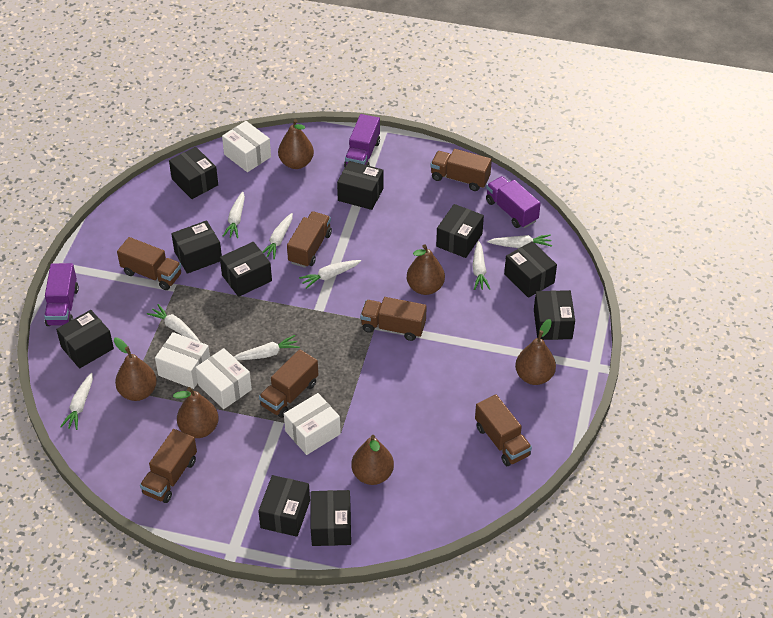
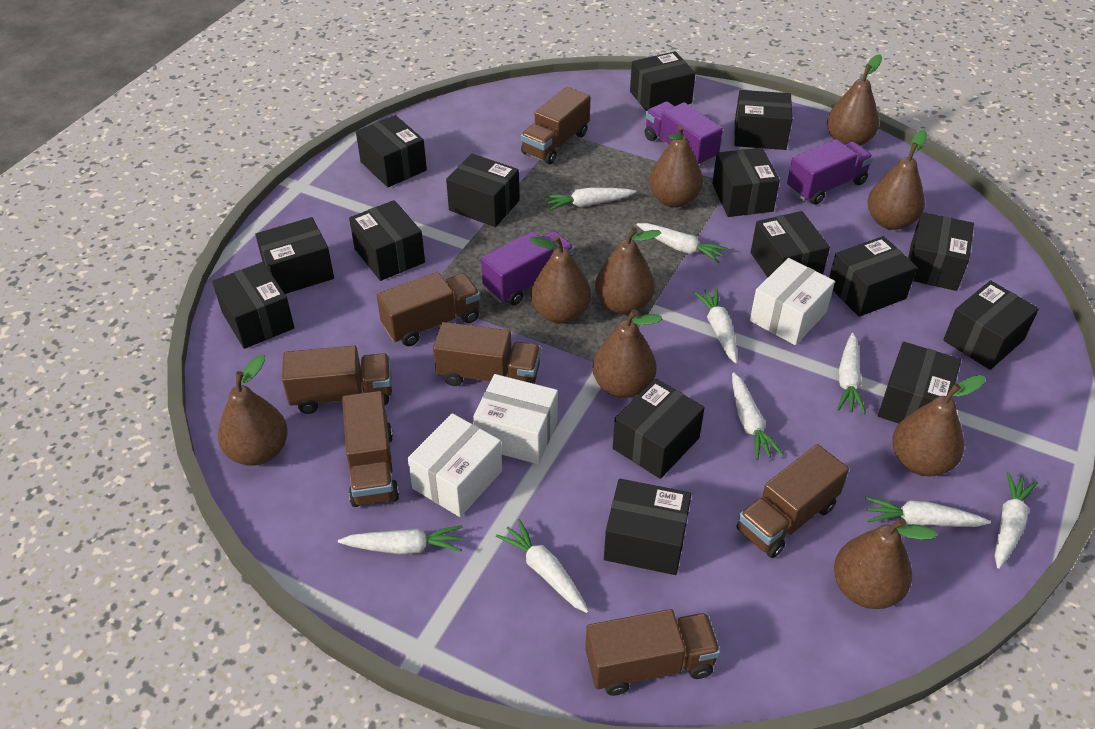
black box: [56,310,114,368] [169,147,218,199] [171,220,222,274] [220,242,272,297] [258,475,310,537] [311,490,351,546] [337,161,383,210] [436,204,484,258] [504,241,557,298] [534,290,575,340] = 10 -> [212,262,294,349] [255,217,334,294] [349,200,425,281] [356,115,427,187] [446,154,520,227] [604,479,691,575] [613,378,705,479] [630,51,695,111] [712,148,780,217] [734,90,792,150] [751,211,830,277] [829,236,917,317] [878,342,961,423] [908,212,974,291] [943,280,1039,370] = 15
brown pear: [114,338,157,401] [173,387,219,438] [278,119,314,169] [351,435,394,485] [407,244,445,295] [515,319,556,385] = 6 -> [218,355,288,466] [529,236,591,324] [592,309,662,398] [595,227,661,315] [649,125,703,208] [827,54,882,146] [834,518,938,609] [868,130,927,230] [892,375,985,476] = 9
white box: [155,332,210,389] [195,348,252,409] [222,121,271,172] [284,393,341,455] = 4 -> [408,413,502,517] [473,374,558,464] [750,258,835,345] = 3
white carrot: [60,373,93,430] [147,304,200,342] [222,192,245,238] [234,335,300,360] [263,213,293,259] [299,260,361,289] [473,241,490,290] [487,234,552,248] = 8 -> [338,525,462,554] [496,519,589,613] [544,188,636,211] [637,223,729,263] [693,288,737,363] [732,372,784,460] [837,333,866,414] [865,497,991,527] [995,471,1038,569] = 9

